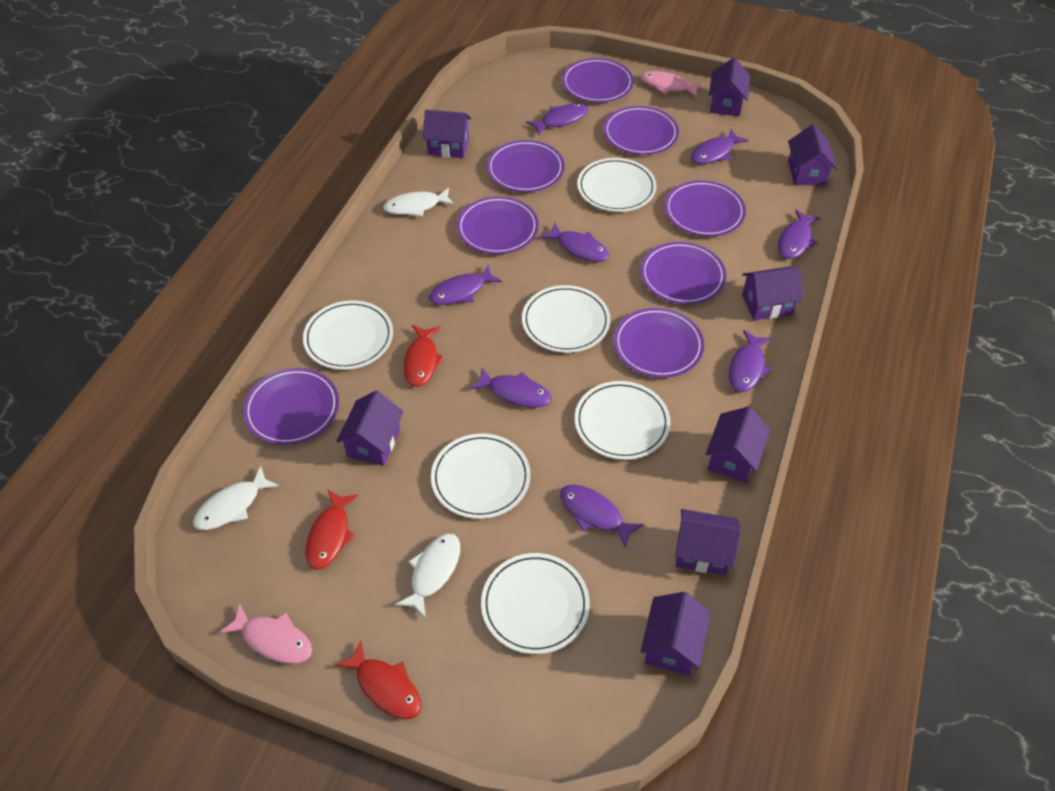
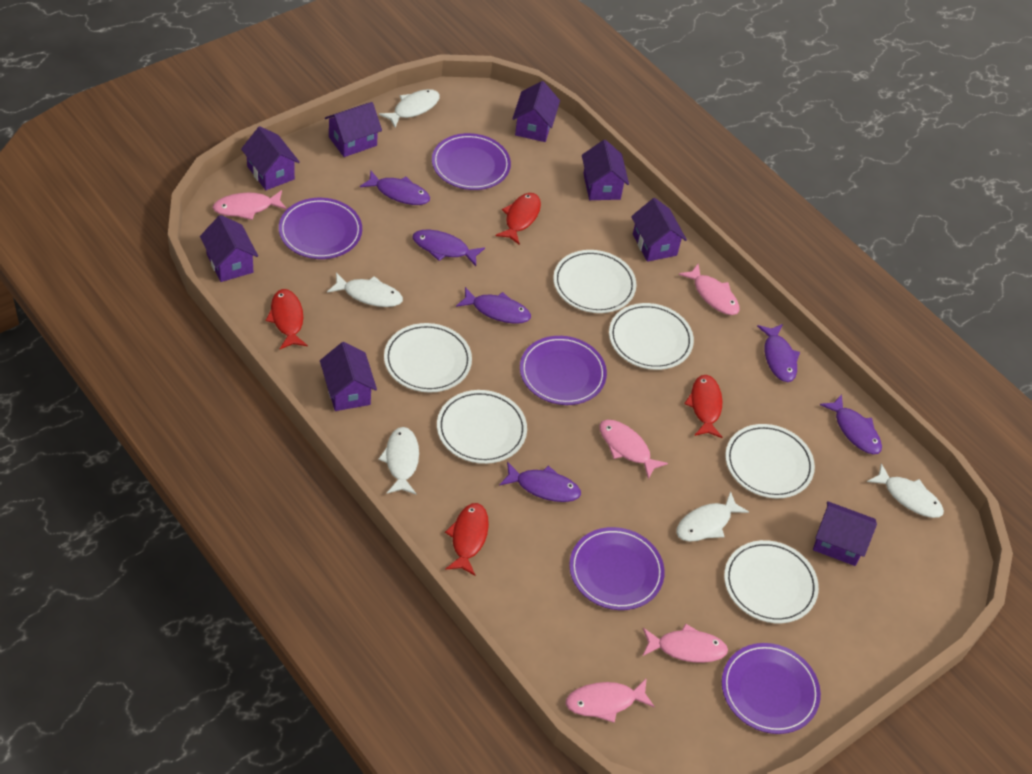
pink fish: [219,603,312,664] [641,71,704,98] = 2 -> [213,190,287,220] [566,678,655,723] [600,420,668,479] [643,623,728,663] [679,264,740,315] = 5
purple fish: [429,264,502,305] [470,367,552,408] [526,103,588,135] [540,223,609,262] [560,485,644,548] [691,129,749,164] [729,330,772,392] [778,209,820,259] = 8 -> [360,171,430,205] [413,230,485,266] [456,287,531,324] [499,462,581,502] [757,324,800,382] [820,394,882,454] = 6
purple plate: [243,368,339,445] [457,196,539,254] [487,140,565,192] [562,58,634,103] [604,106,679,155] [614,308,704,378] [641,242,726,304] [665,180,746,237] = 8 -> [279,198,362,259] [432,133,511,190] [520,336,607,405] [569,527,665,610] [722,643,821,734] = 5
red fish: [305,489,358,570] [335,640,421,719] [403,325,445,387] = 3 -> [265,289,308,349] [445,503,489,576] [496,193,541,245] [684,375,723,438] = 4
white fish: [193,466,279,530] [383,188,455,217] [395,533,460,618] = 3 -> [327,272,403,307] [378,427,419,494] [379,89,440,128] [676,491,749,542] [867,463,944,518] = 5

